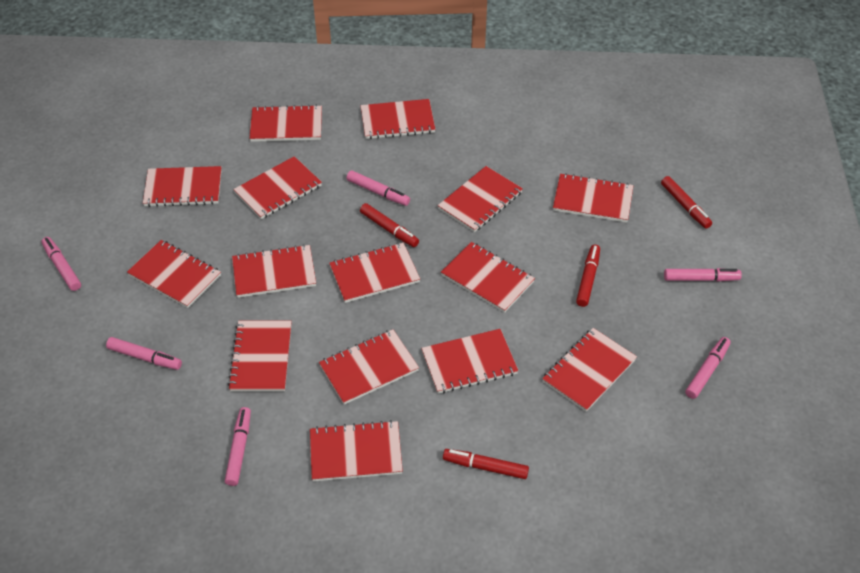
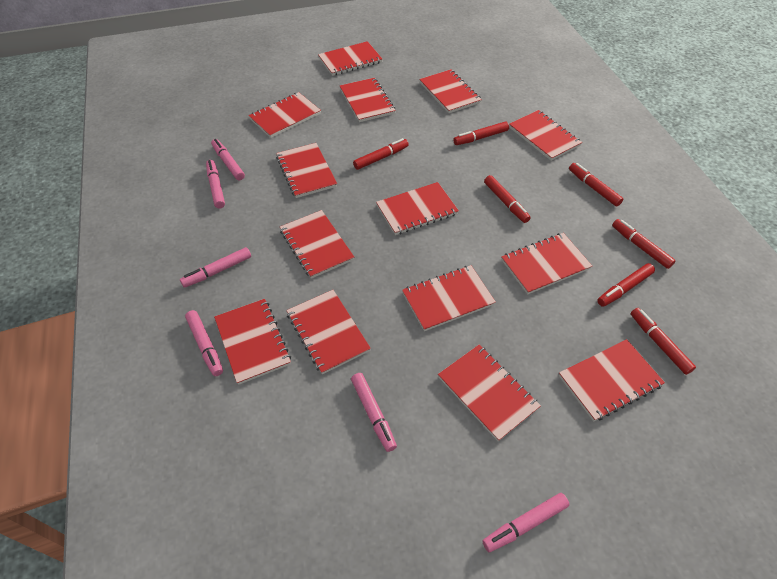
red marker: [360,203,419,247] [443,449,529,479] [576,245,600,307] [661,176,712,229] = 4 -> [353,138,409,170] [453,122,509,145] [484,175,531,223] [569,163,623,206] [597,263,655,307] [612,219,676,269] [631,308,696,375] = 7
red notebook: [127,240,221,308] [143,166,222,207] [228,321,292,392] [232,244,316,298] [233,156,322,219] [249,105,322,142] [310,420,403,481] [319,329,419,405] [329,243,420,303] [360,99,435,139] [421,329,518,394] [438,166,523,232] [441,242,535,313] [542,328,637,412] [553,173,634,223] = 15 -> [214,299,291,385] [249,92,321,138] [276,143,337,198] [280,210,354,279] [286,290,371,374] [318,41,382,76] [340,78,396,122] [376,182,459,235] [402,265,496,331] [419,69,482,113] [438,345,541,441] [501,233,592,294] [509,110,582,161] [559,339,665,422] = 14

